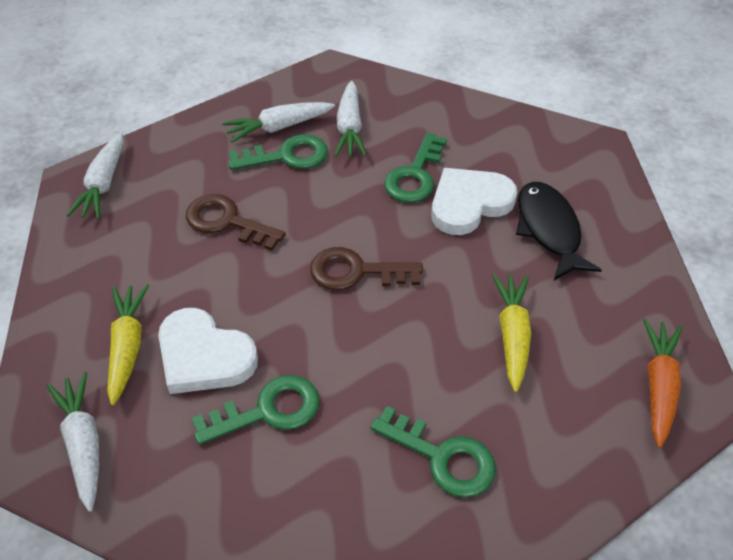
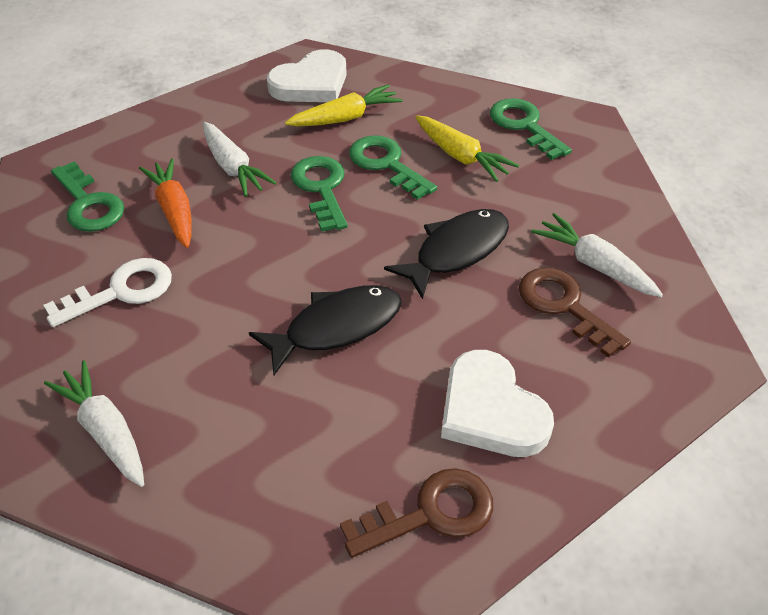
black fish: [516,182,602,280] = 1 -> [249,285,402,375] [384,209,509,299] = 2
white carrot: [46,372,99,512] [66,133,124,219] [222,102,335,143] [334,81,366,157] = 4 -> [44,360,144,487] [203,122,277,197] [531,213,663,297] = 3
white key: none = 0 -> [44,258,172,327] = 1

